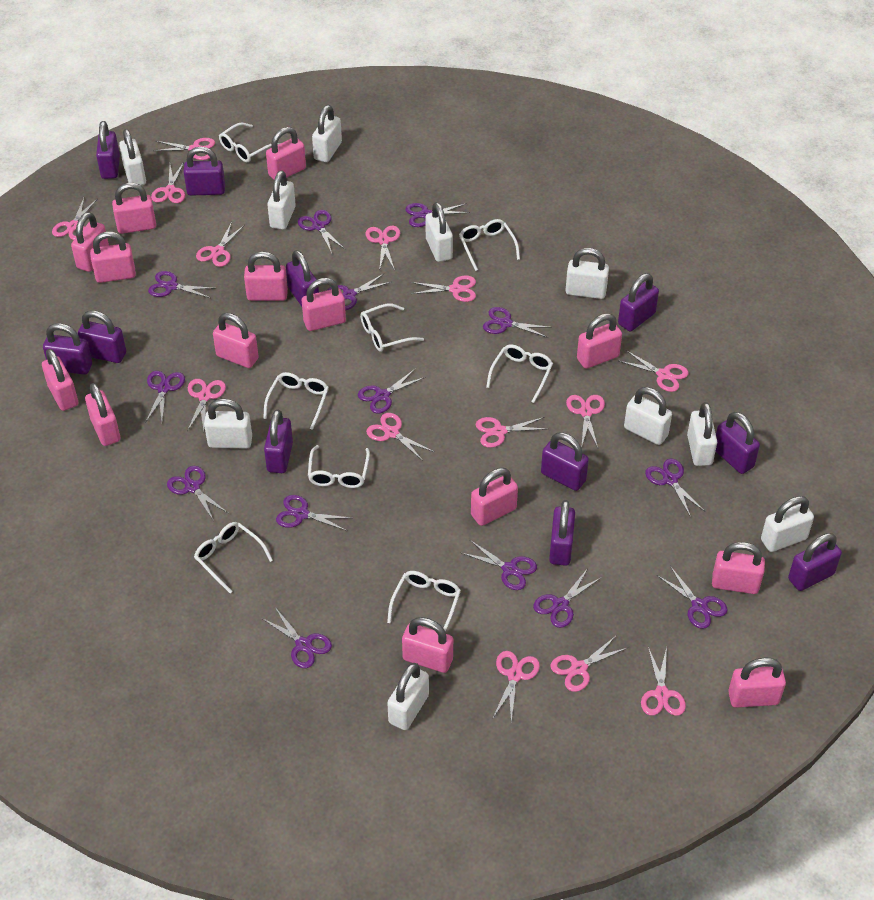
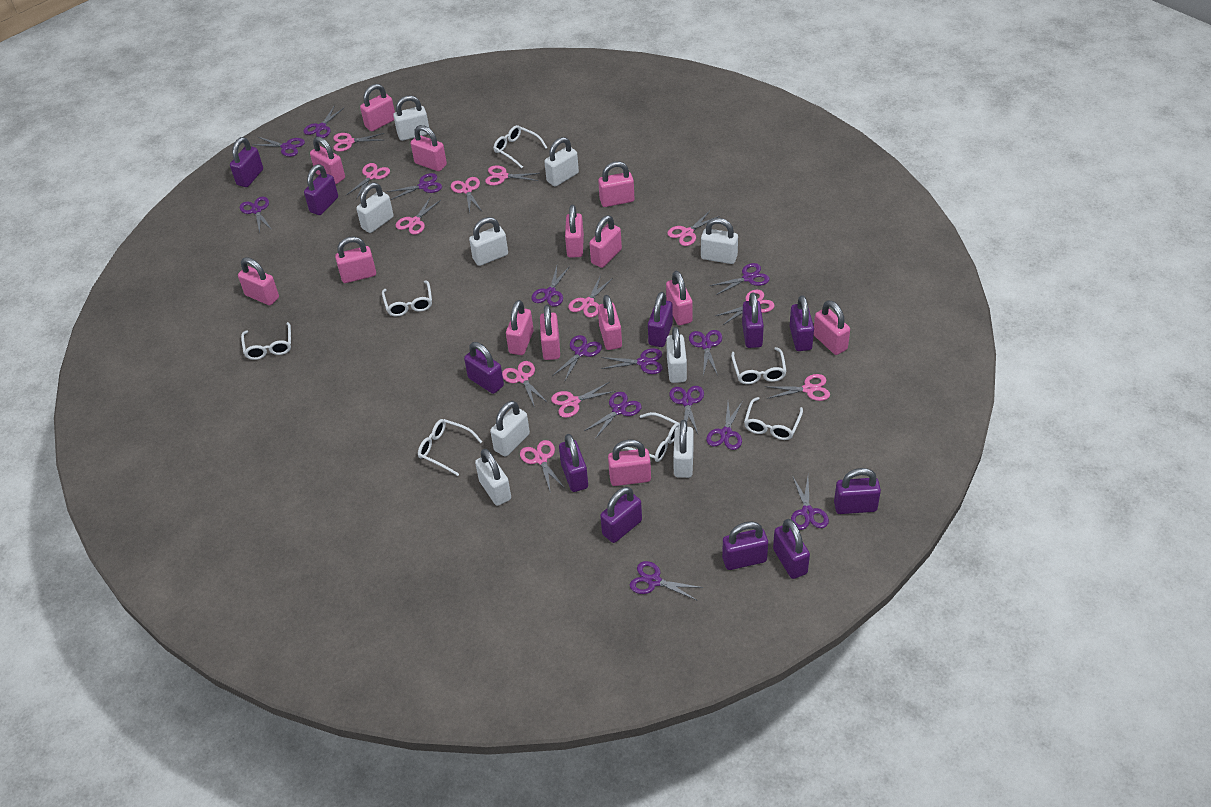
pink scissors: [52,198,98,240] [151,162,185,203] [153,138,215,160] [187,379,226,431] [196,222,245,267] [365,226,400,271] [366,413,434,461] [411,275,476,302] [475,417,546,448] [493,651,540,722] [550,635,627,692] [566,395,605,448] [619,350,688,392] [641,647,686,716] = 14 -> [333,133,384,152] [346,163,390,199] [396,198,441,235] [451,177,482,214] [485,165,539,185] [502,361,548,408] [520,440,565,493] [551,382,616,418] [568,275,613,317] [667,211,719,246] [716,290,775,326] [764,374,830,401] = 12
white glasses: [194,522,273,594] [219,123,280,162] [263,372,329,430] [308,445,370,488] [360,303,424,352] [387,571,461,632] [459,219,520,271] [486,345,553,403] = 8 -> [241,322,291,360] [382,280,432,316] [418,419,482,476] [494,125,547,168] [623,412,680,462] [731,347,787,384] [744,397,803,440] = 7
white padlock: [119,129,146,185] [204,399,252,449] [267,170,296,230] [312,105,342,162] [387,663,429,730] [426,202,453,262] [565,248,609,299] [624,387,672,445] [687,402,717,466] [761,496,814,552] = 10 -> [356,183,394,233] [393,95,429,141] [469,217,508,266] [475,449,511,506] [490,401,530,457] [544,137,579,187] [666,327,687,383] [673,420,693,478] [701,218,738,264] = 9

